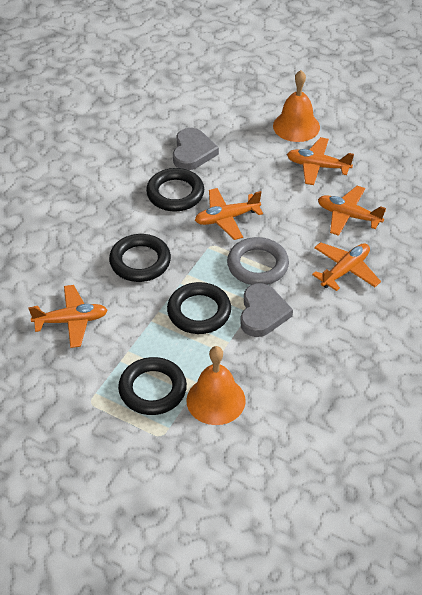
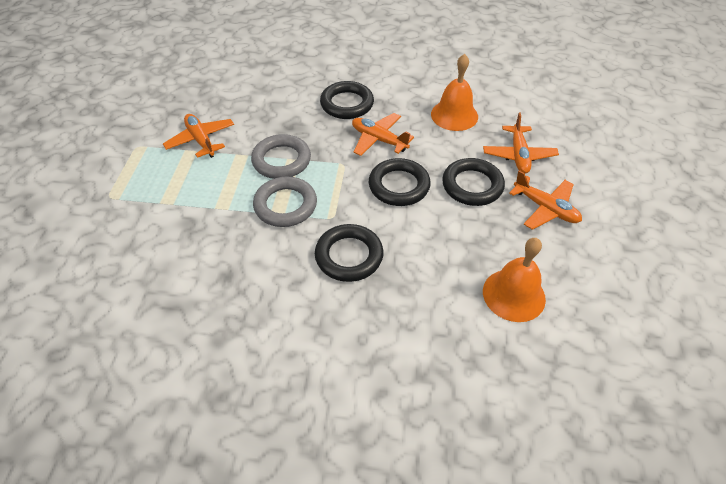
grey heart: [173,128,219,170] [240,283,293,337] = 2 -> none = 0
grey ring: [227,237,289,285] = 1 -> [251,134,311,179] [253,177,317,227] = 2
orange plane: [29,285,107,348] [195,188,263,240] [287,137,354,185] [312,242,381,291] [318,186,386,236] = 5 -> [163,114,234,158] [352,113,414,156] [483,112,559,174] [509,170,582,230] = 4

